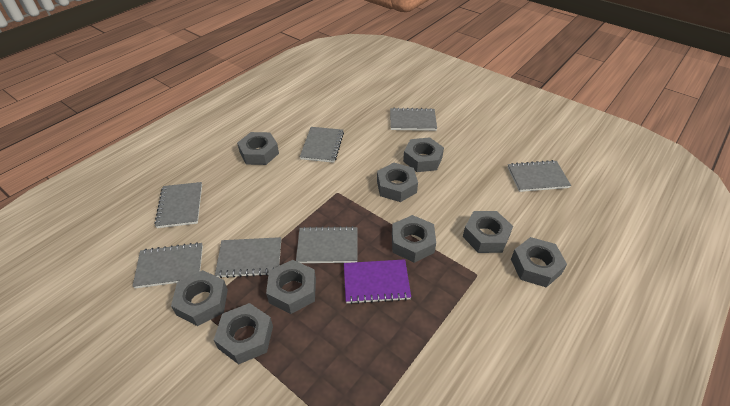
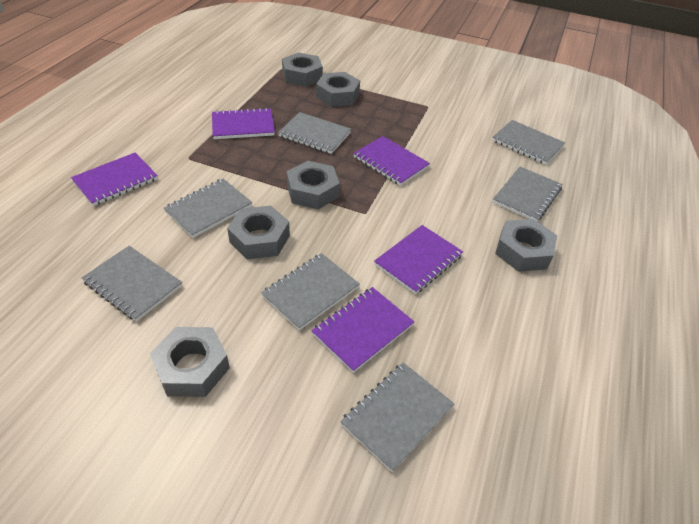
grey nut: [171,270,228,326] [214,303,273,364] [237,132,279,165] [266,260,316,314] [377,162,418,202] [392,215,436,263] [403,137,444,172] [463,211,513,253] [511,237,567,287] = 9 -> [150,327,230,397] [227,206,290,259] [282,52,323,87] [287,161,340,209] [316,72,360,107] [495,219,557,272] = 6
purple notebook: [344,259,411,304] = 1 -> [71,153,158,206] [212,108,275,139] [311,287,414,373] [353,136,430,186] [374,225,463,294] = 5

